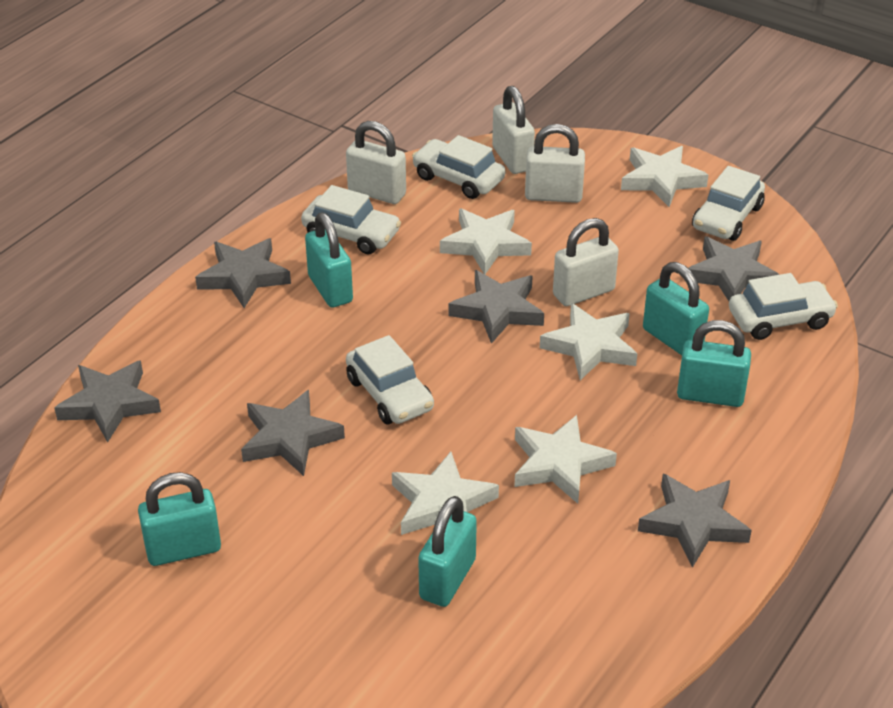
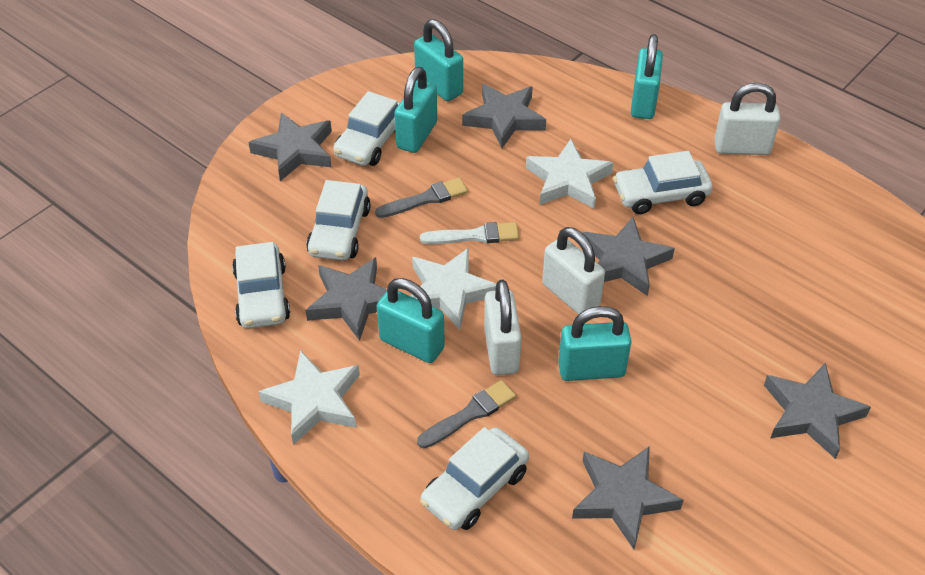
grey brush: none = 0 -> [375,177,468,218] [417,380,516,449] = 2
white brush: none = 0 -> [420,222,519,244] = 1
white padlock: [346,121,406,204] [492,86,535,174] [525,124,585,203] [553,218,619,306] = 4 -> [484,280,522,375] [542,227,605,314] [714,83,780,155] = 3
white star: [392,452,499,535] [440,208,532,274] [514,415,617,504] [540,303,638,380] [621,146,708,207] = 5 -> [258,350,360,445] [411,248,496,330] [526,139,613,208] = 3

